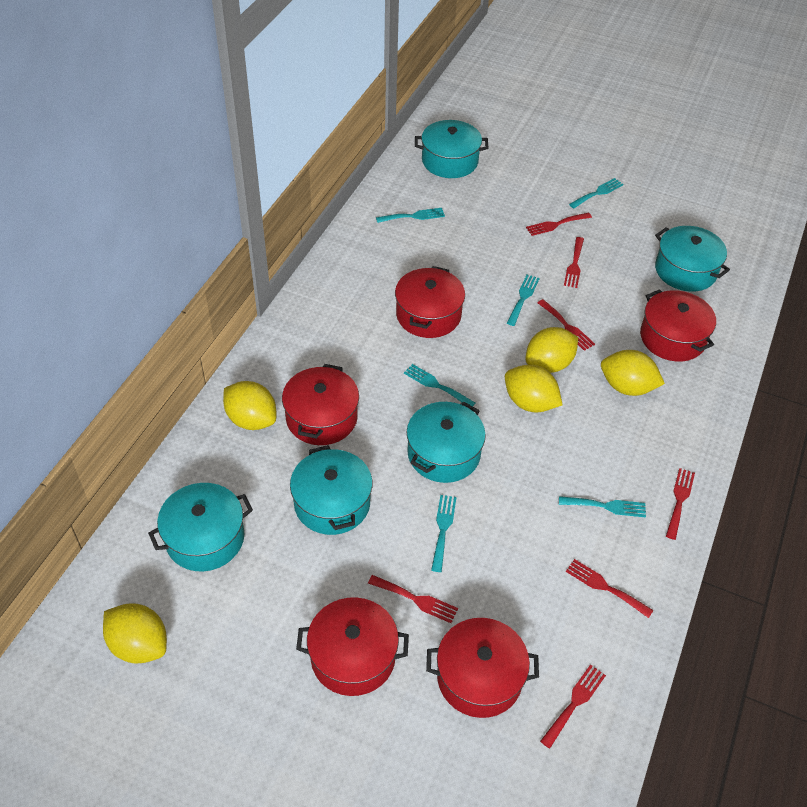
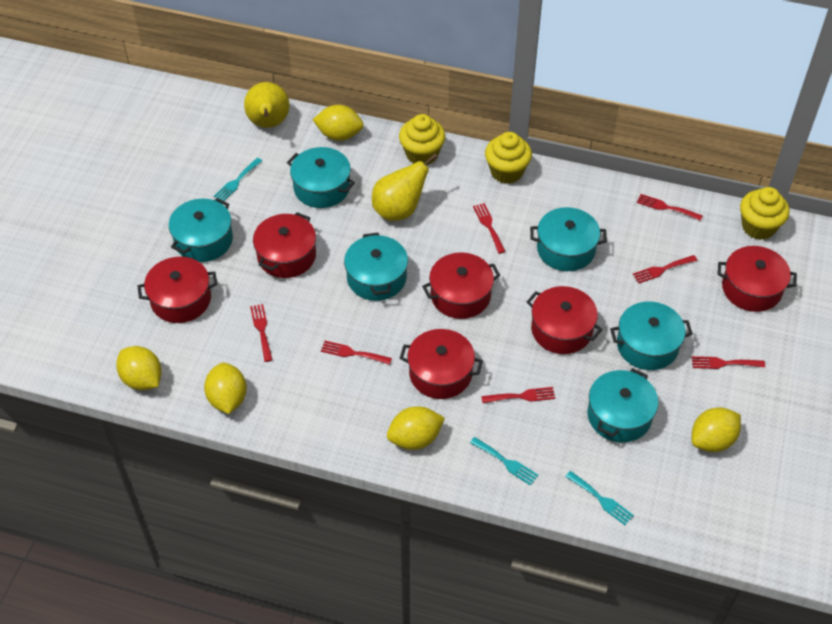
red pot: [282,364,359,445] [296,597,409,696] [395,266,465,338] [426,618,539,718] [640,289,716,362] = 5 -> [137,257,217,323] [253,212,316,278] [400,329,483,399] [422,252,501,319] [527,286,603,354] [718,246,797,312] = 6
turquoise fork: [376,208,445,223] [404,364,475,406] [431,495,457,572] [507,275,540,326] [559,496,646,518] [569,178,624,208] = 6 -> [214,158,262,201] [470,437,538,486] [565,471,634,525] = 3
turquoise pot: [148,483,253,571] [290,445,372,535] [407,401,486,483] [415,120,489,178] [655,226,730,292] = 5 -> [169,198,233,262] [287,147,355,208] [344,233,408,301] [530,207,607,271] [587,368,658,443] [610,302,693,370] = 6
yellow cupcake: none = 0 -> [399,114,445,165] [485,132,532,184] [740,187,789,240] = 3
yellow pear: none = 0 -> [244,82,289,128] [372,153,438,221] = 2

